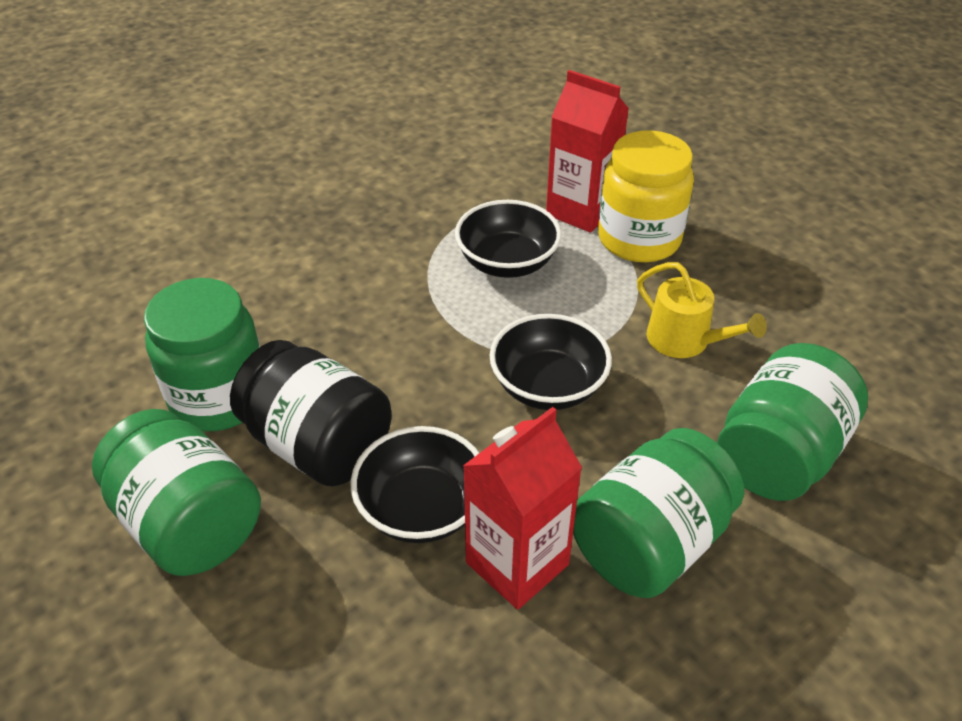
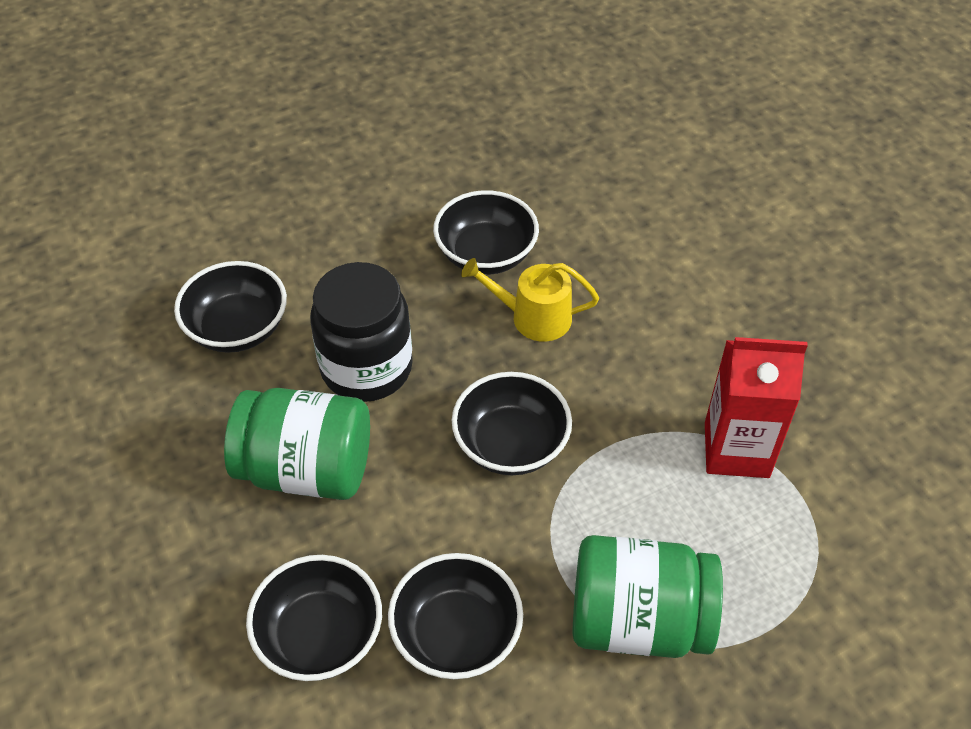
black bowl: [351,426,479,543] [455,200,562,278] [490,314,612,410] = 3 -> [174,261,287,353] [246,555,382,681] [388,553,523,679] [433,190,539,275] [452,372,572,475] = 5
green jar: [92,409,261,576] [144,278,260,432] [573,428,744,598] [717,343,868,501] = 4 -> [224,388,370,500] [573,535,723,658] = 2
red carton: [463,407,582,610] [546,70,629,233] = 2 -> [705,337,808,478] = 1
yellow jar: [598,130,694,263] = 1 -> none = 0

